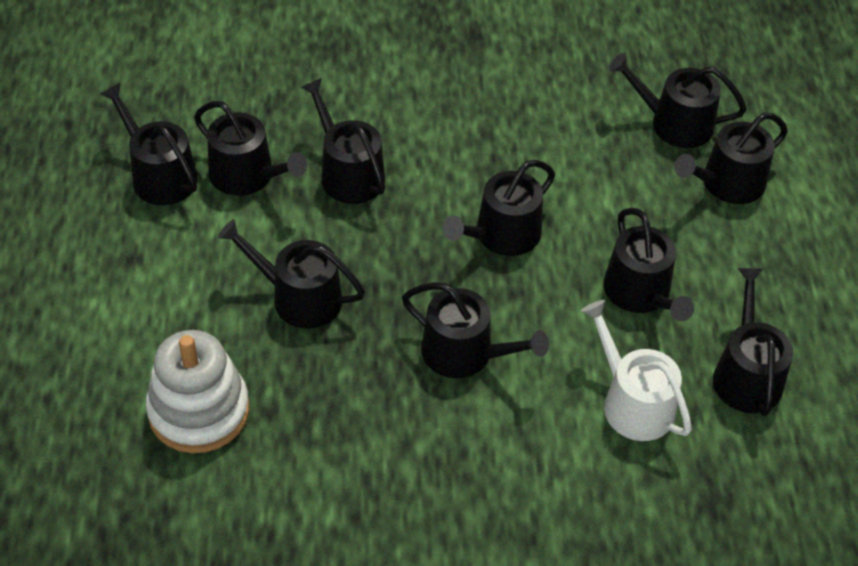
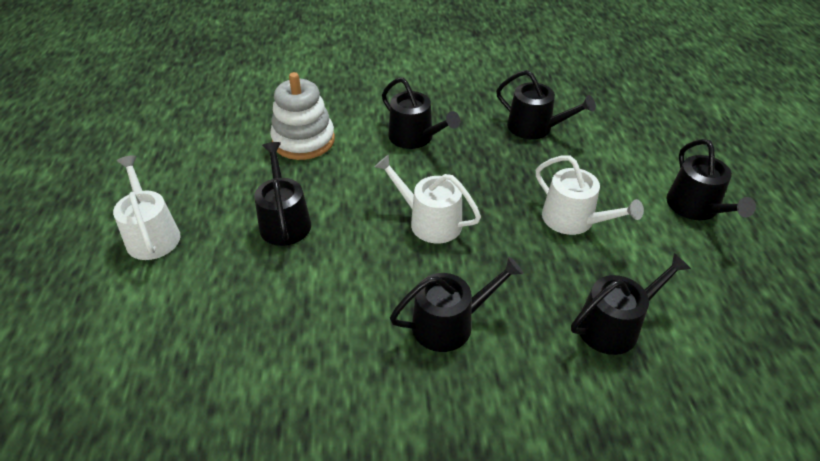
black watering can: [100,83,198,205] [194,101,307,196] [218,219,365,329] [301,78,385,204] [402,282,549,378] [443,160,555,256] [603,208,694,321] [609,53,747,148] [674,113,788,204] [713,268,793,416] = 10 -> [254,142,311,246] [382,77,460,149] [390,257,523,352] [496,70,596,139] [571,253,691,355] [666,139,756,220] = 6
white watering can: [581,300,692,441] = 1 -> [113,155,181,260] [375,154,481,243] [536,155,644,235] = 3

